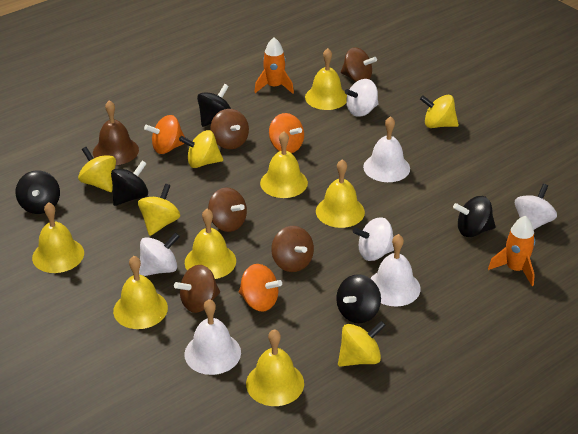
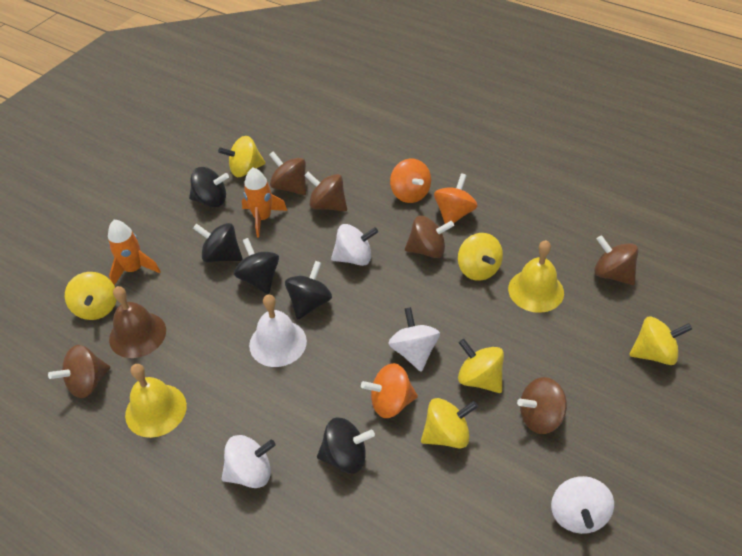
brown spinning top: [174,265,220,313] [208,188,247,232] [211,109,249,149] [271,226,314,272] [341,47,377,82] = 5 -> [48,345,110,398] [269,151,306,195] [304,172,347,211] [405,215,454,258] [517,377,567,434] [594,235,638,285] = 6
white bell: [184,299,241,375] [363,116,410,182] [370,234,421,306] = 3 -> [249,294,307,367] = 1
yellow bell: [32,202,84,273] [113,256,168,329] [185,209,236,279] [246,329,304,406] [260,131,308,198] [305,48,347,110] [316,159,365,228] = 7 -> [125,364,187,438] [508,240,564,313] = 2
yellow spinning top: [78,147,116,192] [138,184,180,236] [179,130,223,168] [338,321,386,367] [420,95,459,128] = 5 -> [65,272,117,320] [218,136,266,177] [421,398,478,448] [458,233,503,281] [458,339,504,393] [629,317,692,365] = 6

